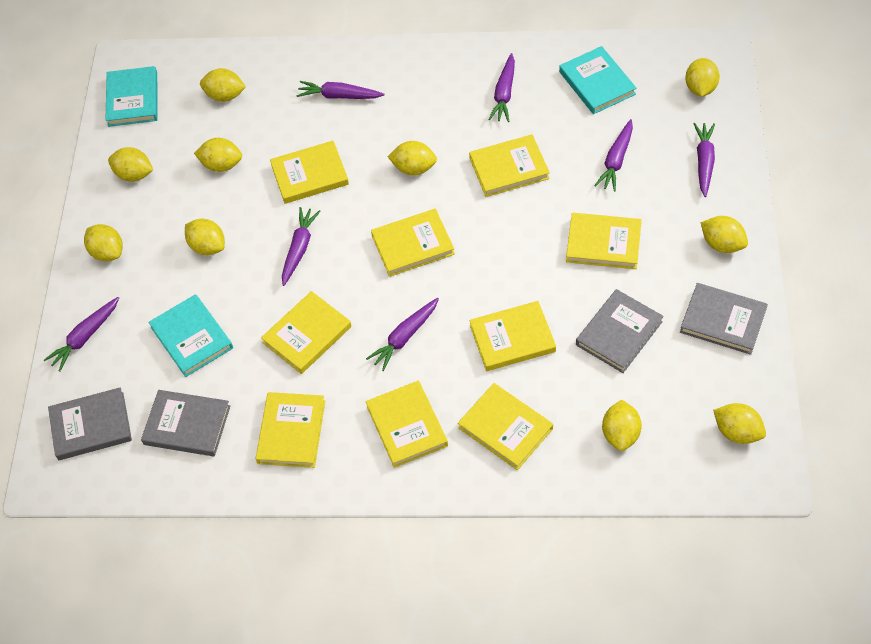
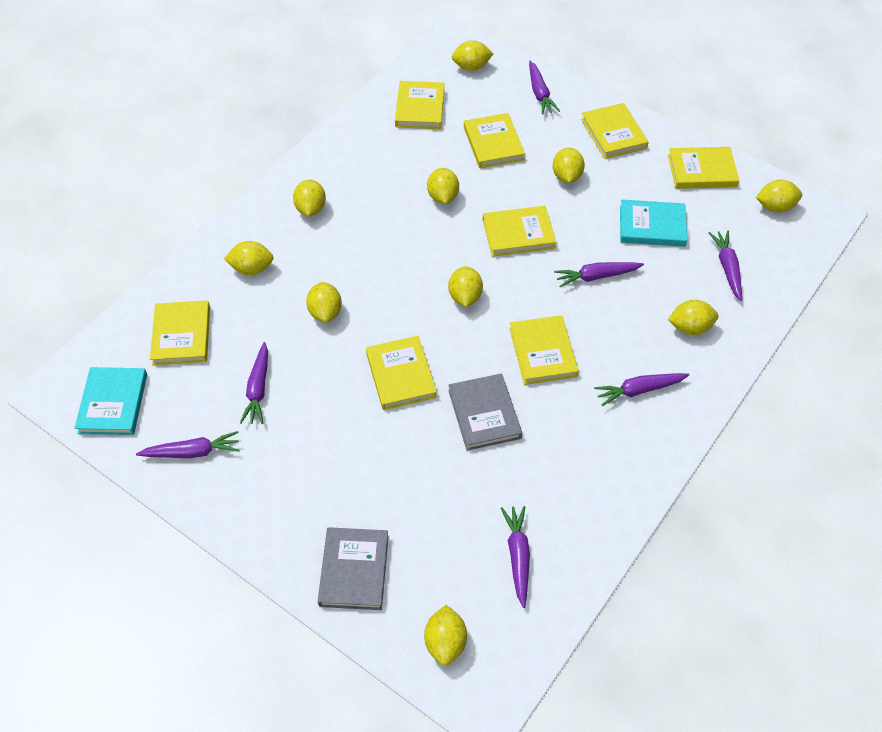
grey book: [48,388,132,460] [141,390,230,456] [576,289,664,373] [680,283,768,355] = 4 -> [318,527,389,610] [448,374,522,451] = 2
turquoise book: [106,66,158,127] [148,294,233,377] [559,46,637,114] = 3 -> [74,367,147,435] [620,200,687,247] = 2
yellow book: [256,392,325,468] [261,291,351,374] [270,141,349,204] [366,381,448,468] [371,209,455,277] [458,383,553,470] [469,134,550,197] [469,301,556,371] [566,213,642,269] = 9 -> [150,300,210,365] [366,336,437,410] [395,81,445,129] [464,113,525,168] [483,206,556,257] [510,315,579,385] [581,103,649,159] [668,147,739,189] = 8

